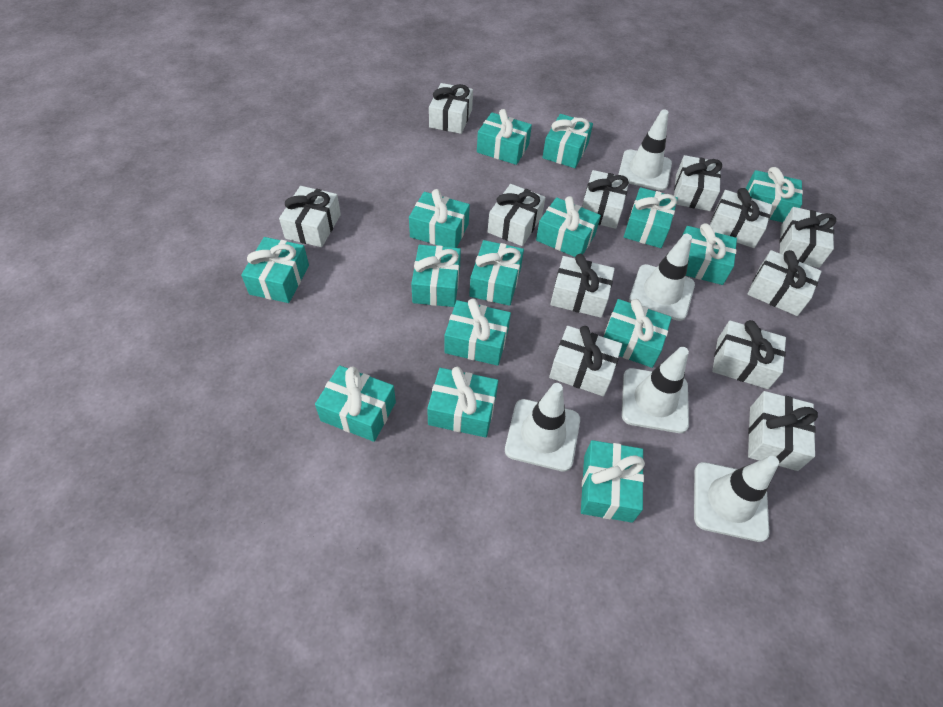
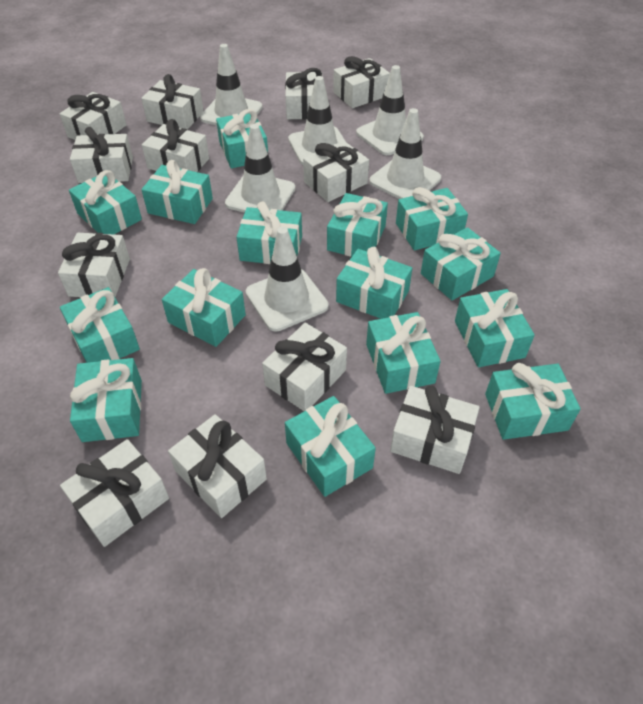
white traffic cone: [505,383,580,472] [618,110,672,191] [622,347,689,433] [629,234,695,321] [694,456,779,542] = 5 -> [200,44,263,125] [225,124,295,213] [245,227,329,332] [288,76,346,165] [356,65,424,155] [369,108,441,199] = 6

